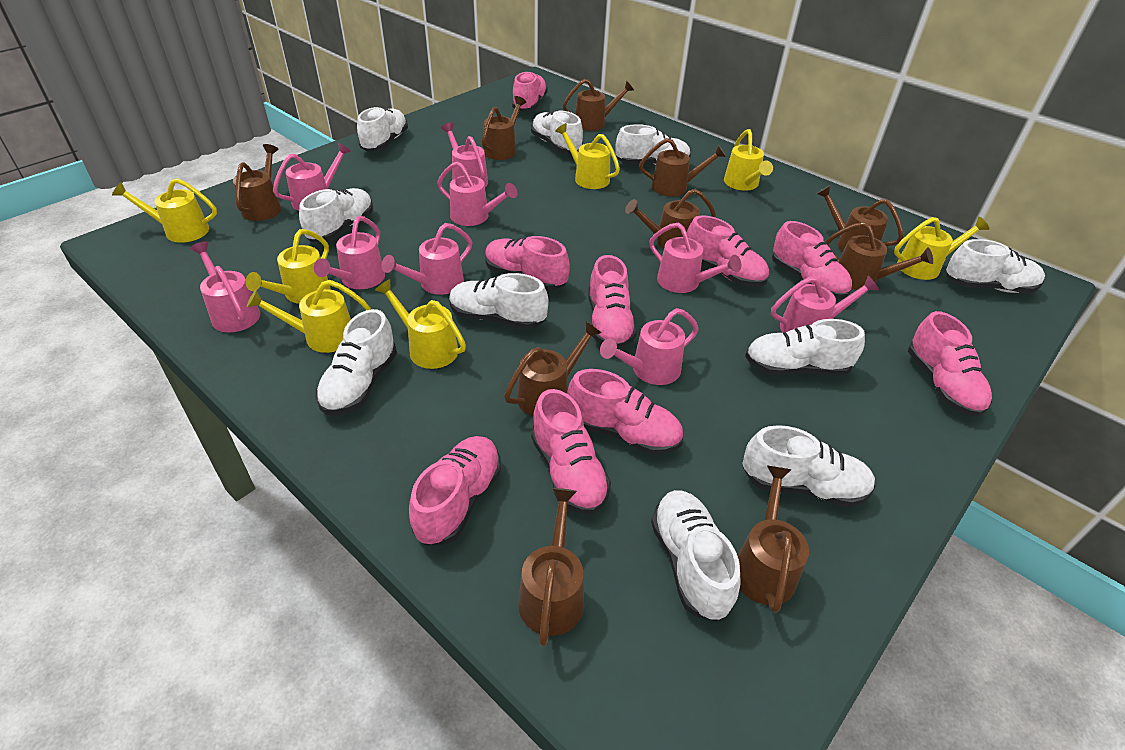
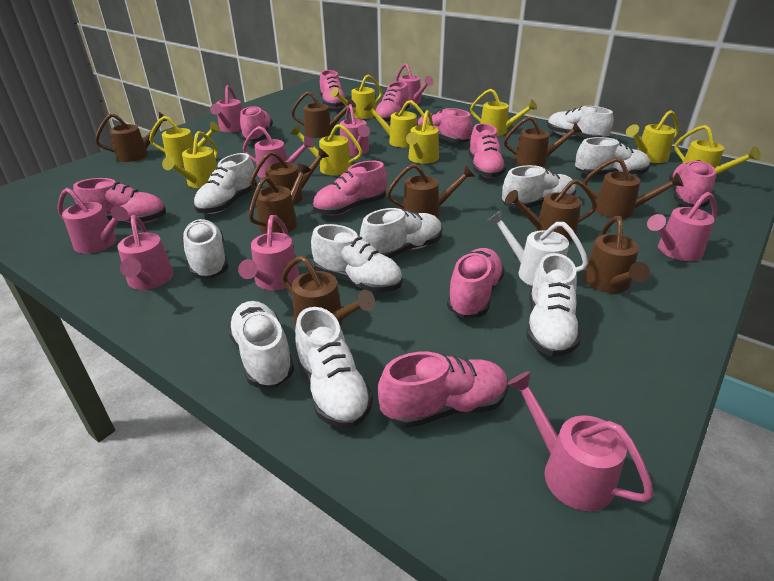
pink shoe: [409,436,501,545] [485,236,570,290] [512,71,548,111] [531,389,611,515] [567,369,683,455] [588,255,637,349] [687,215,769,287] [772,221,852,299] [908,311,992,417] = 9 -> [73,178,166,223] [240,106,273,142] [313,161,387,215] [320,70,347,109] [374,82,410,123] [378,352,508,428] [417,108,472,143] [447,248,505,318] [468,123,506,178] [669,160,716,207] = 10
white watering can: none = 0 -> [488,210,588,286] = 1
yellow watering can: [112,178,217,243] [245,229,331,304] [247,280,371,353] [375,279,466,369] [555,123,620,189] [724,129,773,191] [894,217,989,280] = 7 -> [149,116,221,166] [162,131,218,188] [291,124,363,176] [331,75,382,119] [364,100,430,147] [406,110,439,164] [470,89,537,136] [626,110,679,163] [674,125,761,177] = 9

